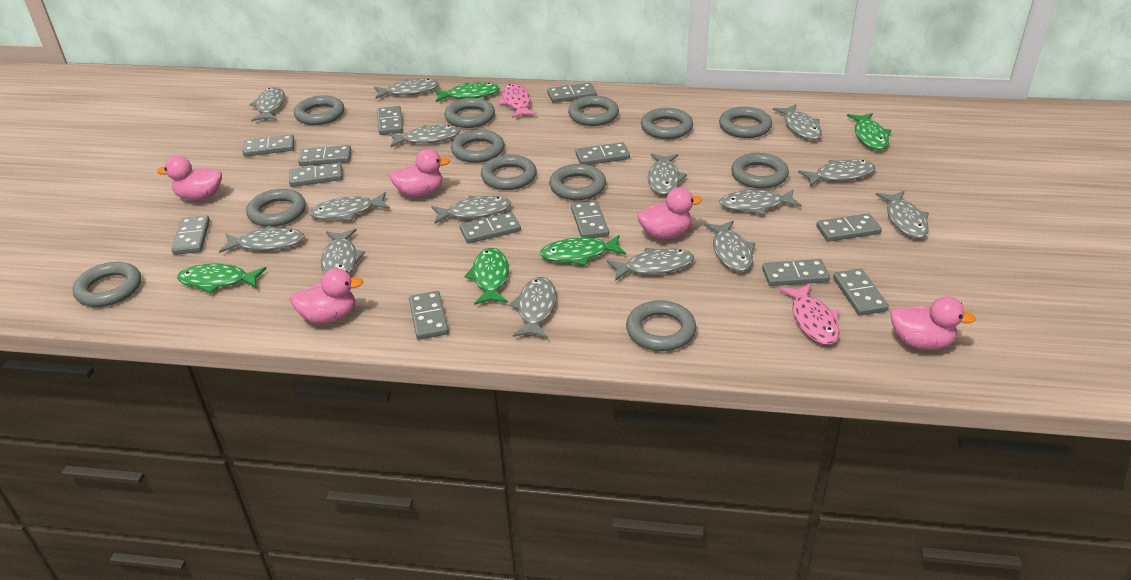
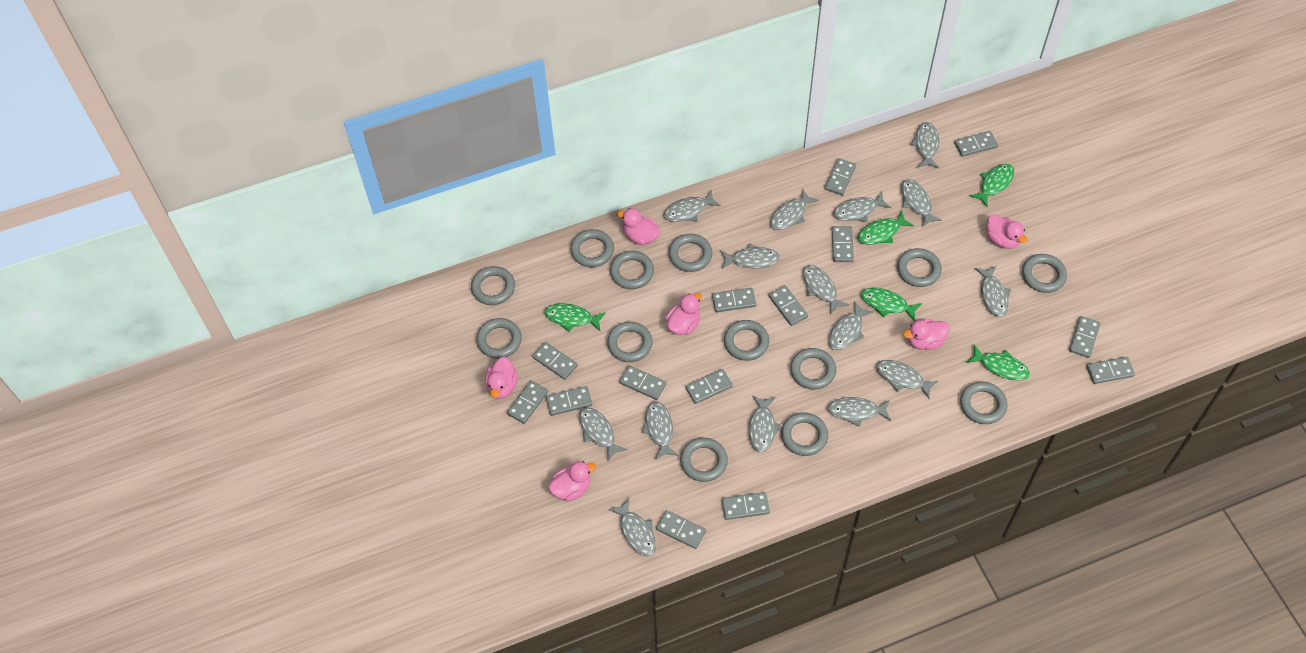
grey domino: [172,216,210,255] [243,134,294,157] [289,163,343,187] [298,145,351,166] [377,106,403,135] [409,291,449,340] [460,212,521,243] [547,82,596,103] [571,201,609,238] [575,142,630,165] [762,259,830,286] [816,213,882,242] [833,269,889,316] = 13 -> [507,380,548,424] [532,342,578,380] [546,386,592,416] [619,365,666,400] [656,510,706,549] [685,369,733,404] [712,288,756,312] [722,492,770,520] [769,285,808,326] [824,158,856,195] [832,226,854,262] [954,131,998,157] [1069,316,1101,358] [1086,357,1135,384] = 14
grey ring: [73,262,141,307] [246,189,306,227] [294,95,344,125] [444,98,495,128] [451,130,505,163] [481,155,537,190] [549,164,606,200] [568,96,619,126] [626,300,696,351] [641,108,693,139] [719,107,772,138] [731,153,789,189] = 12 -> [471,266,515,305] [476,318,522,359] [570,229,614,267] [607,322,653,362] [610,251,654,289] [669,234,712,272] [680,438,728,482] [724,320,769,361] [781,412,828,456] [790,348,836,390] [897,248,942,287] [960,382,1007,424] [1022,254,1067,293] = 13
pink duck: [157,155,222,201] [290,268,363,324] [389,149,450,197] [637,187,702,239] [891,296,976,350] = 5 -> [485,357,518,399] [548,461,596,502] [617,208,660,245] [665,293,702,335] [904,319,950,350] [987,214,1028,249] = 6
pink fish: [498,84,537,118] [779,283,840,345] = 2 -> none = 0

